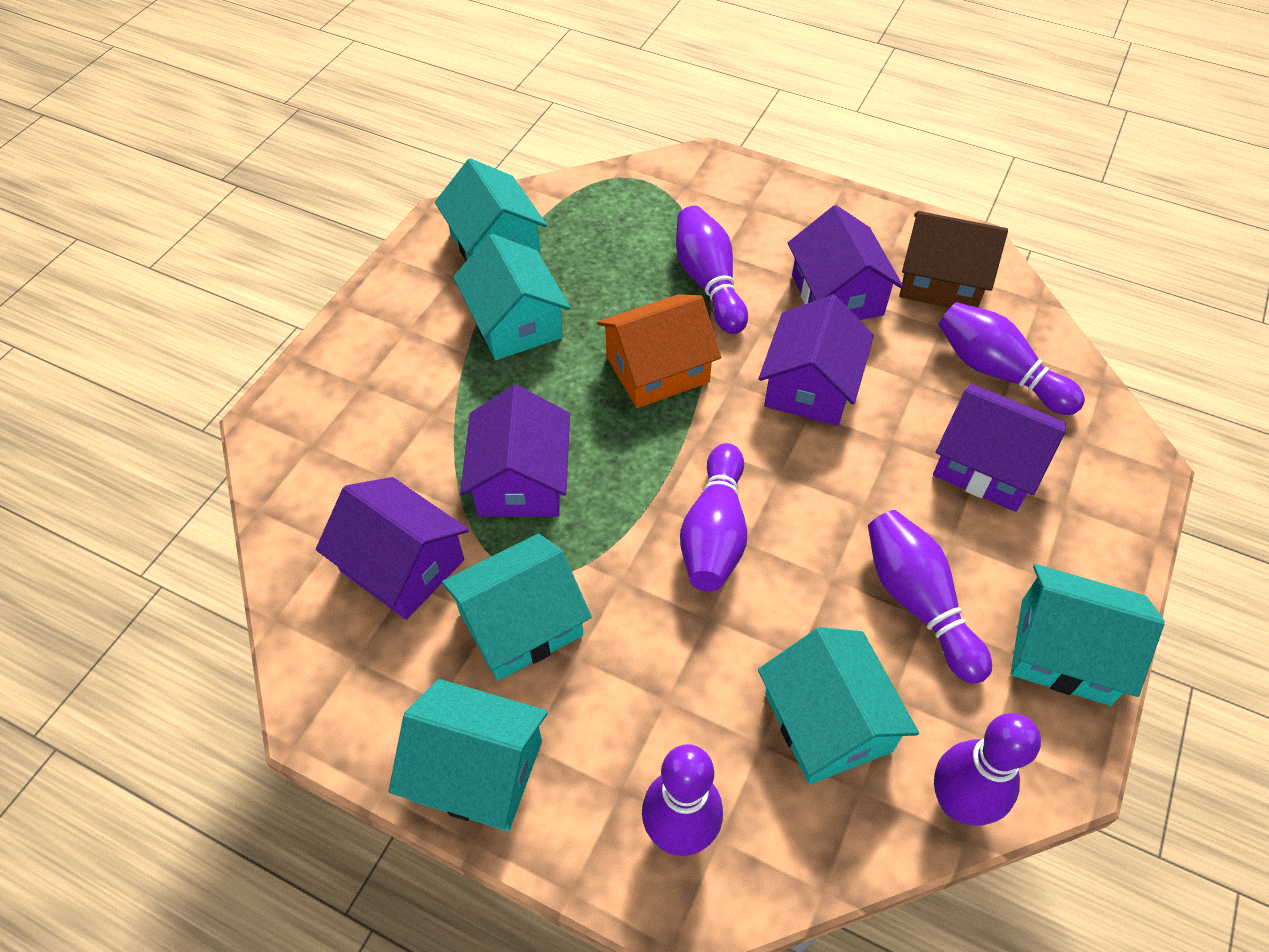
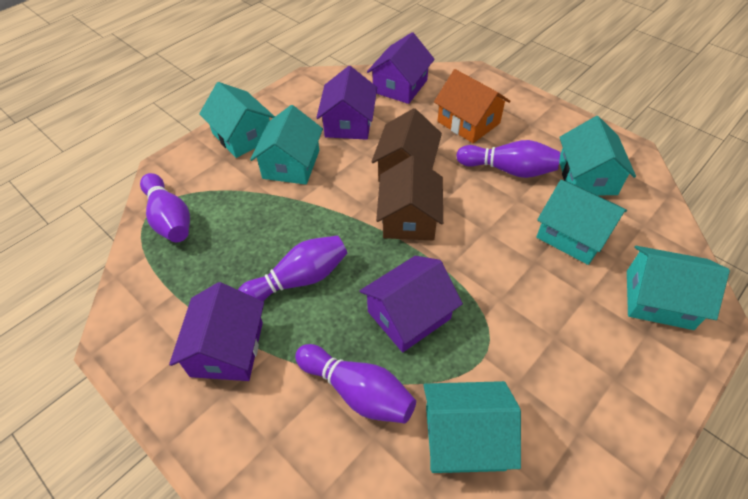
brown house: [899,211,1008,308] = 1 -> [371,108,442,182] [376,156,443,240] = 2
purple bowling pin: [642,744,723,856] [676,206,748,334] [680,443,747,592] [868,510,992,684] [934,713,1041,826] [938,302,1085,415] = 6 -> [140,173,190,242] [238,235,347,301] [295,344,416,423] [456,140,560,178] = 4
purple house: [316,477,469,620] [460,385,570,517] [759,295,874,426] [788,205,903,320] [933,384,1066,512] = 5 -> [169,282,264,381] [316,66,377,140] [360,256,463,352] [367,32,435,104] = 4

